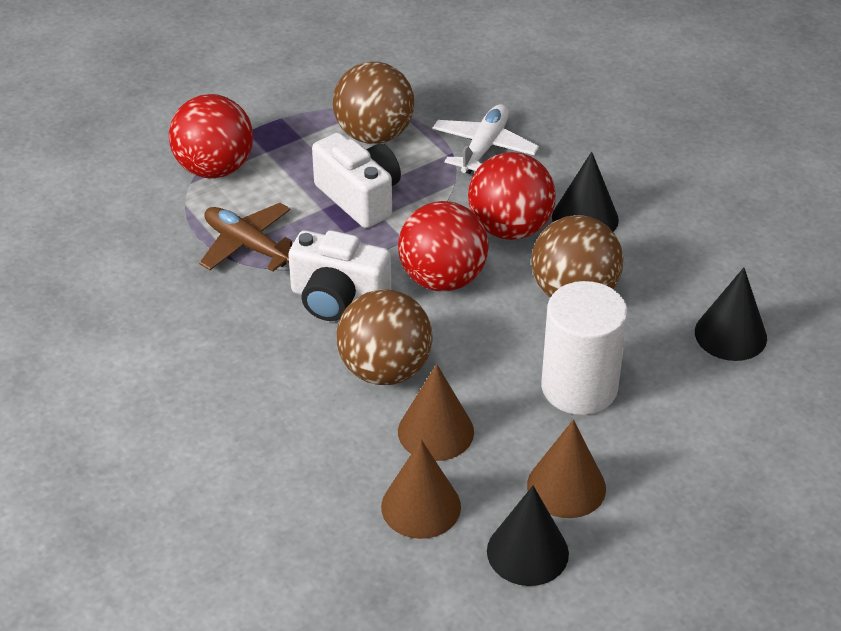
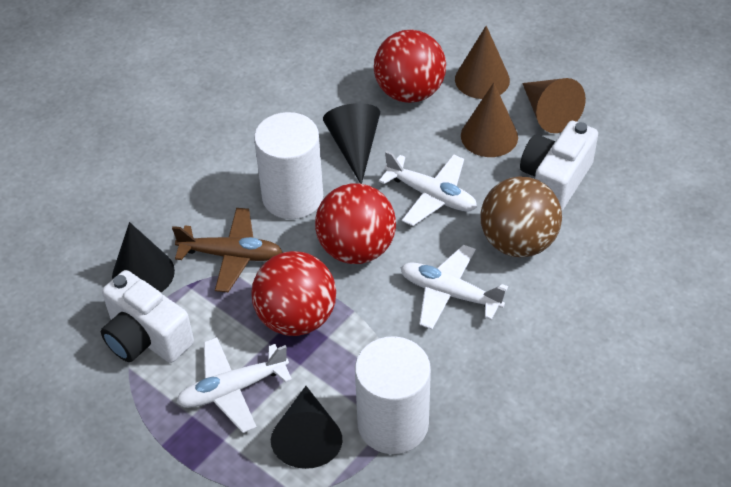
brown ball: [333,62,414,144] [336,289,433,385] [531,215,623,298] = 3 -> [480,176,562,257] = 1
white cylinder: [541,281,628,415] = 1 -> [254,112,323,219] [355,336,431,454] = 2
white plane: [433,104,539,174] = 1 -> [176,337,292,433] [379,151,477,226] [400,245,508,330] = 3

